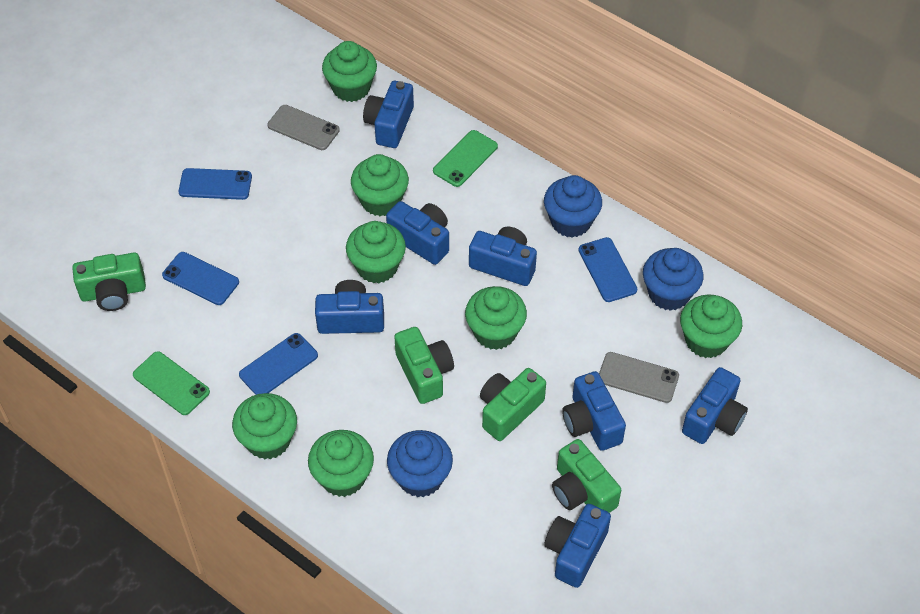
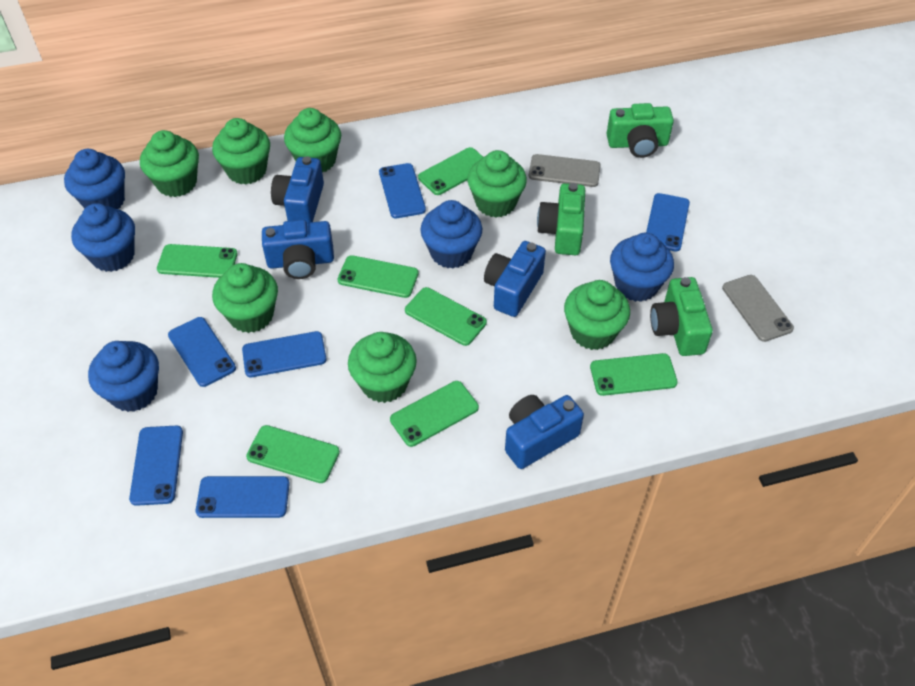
blue camera: [315,280,384,334] [363,81,414,148] [386,201,449,265] [469,227,537,286] [544,504,611,588] [562,371,626,451] [682,367,748,444] = 7 -> [262,220,334,279] [271,156,324,223] [484,241,546,317] [505,395,584,469] = 4
blue cupcake: [387,430,453,497] [544,175,602,238] [643,248,704,311] = 3 -> [64,149,125,209] [71,203,135,272] [88,341,159,412] [420,200,482,269] [610,233,674,302] = 5
blue phone: [162,252,239,305] [179,168,252,200] [239,333,318,395] [579,237,637,302] = 4 -> [129,426,183,506] [168,317,236,387] [196,476,290,518] [242,331,327,377] [379,163,426,218] [646,193,690,252] = 6
green camera: [72,252,146,311] [394,327,454,404] [480,368,546,441] [552,439,621,513] = 4 -> [537,183,585,255] [607,103,674,158] [650,277,713,356] = 3
green phone: [133,351,210,415] [433,130,498,187] = 2 -> [157,244,238,278] [246,425,340,483] [337,255,419,298] [390,381,479,447] [405,287,487,346] [418,147,483,195] [590,353,678,396] = 7

